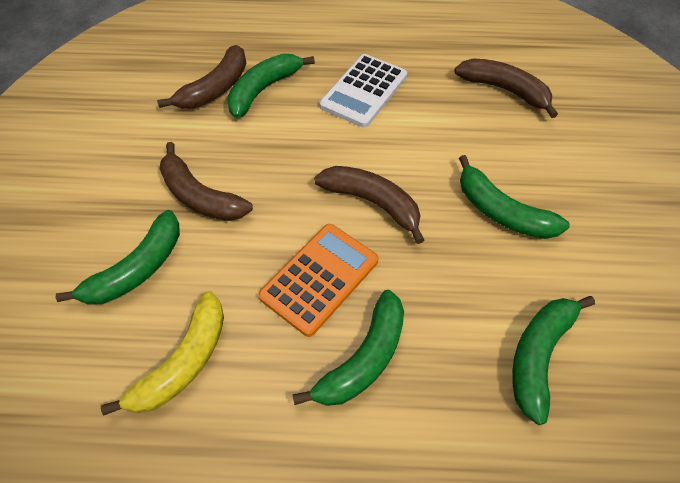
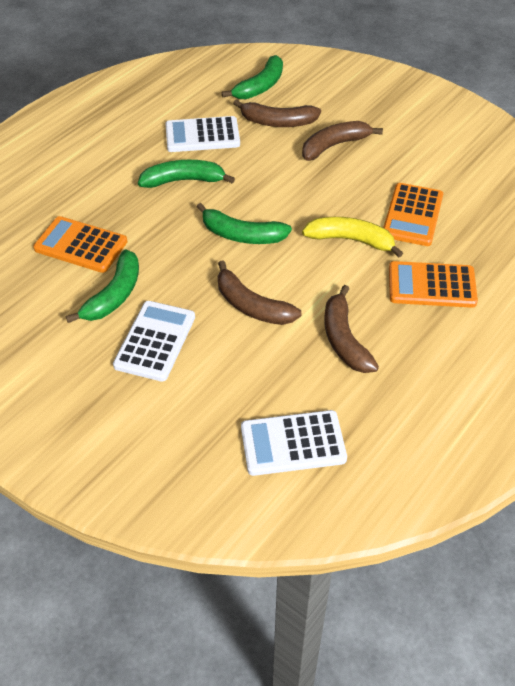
green banana: [56,210,180,305] [227,54,315,118] [292,290,404,406] [459,155,570,239] [512,296,595,425] = 5 -> [66,249,139,323] [138,160,235,188] [197,203,292,244] [222,55,283,99] = 4
orange calculator: [258,224,379,337] = 1 -> [33,216,127,273] [383,183,443,246] [389,261,478,308] = 3
white calculator: [319,54,407,128] = 1 -> [113,301,195,382] [165,116,240,152] [241,410,347,476] = 3

